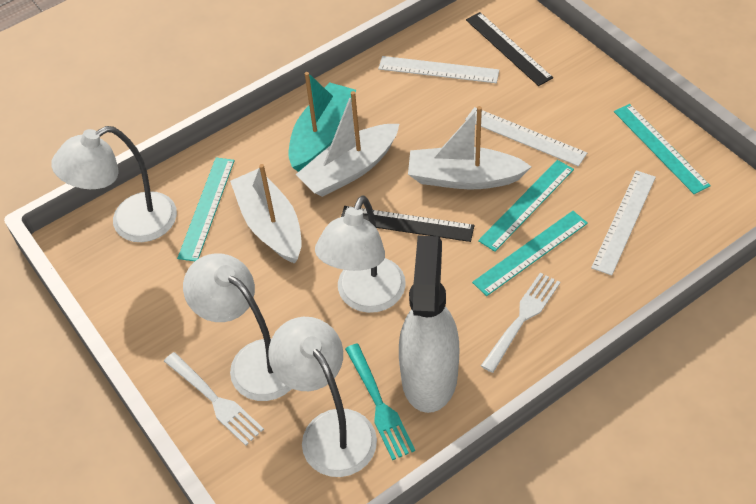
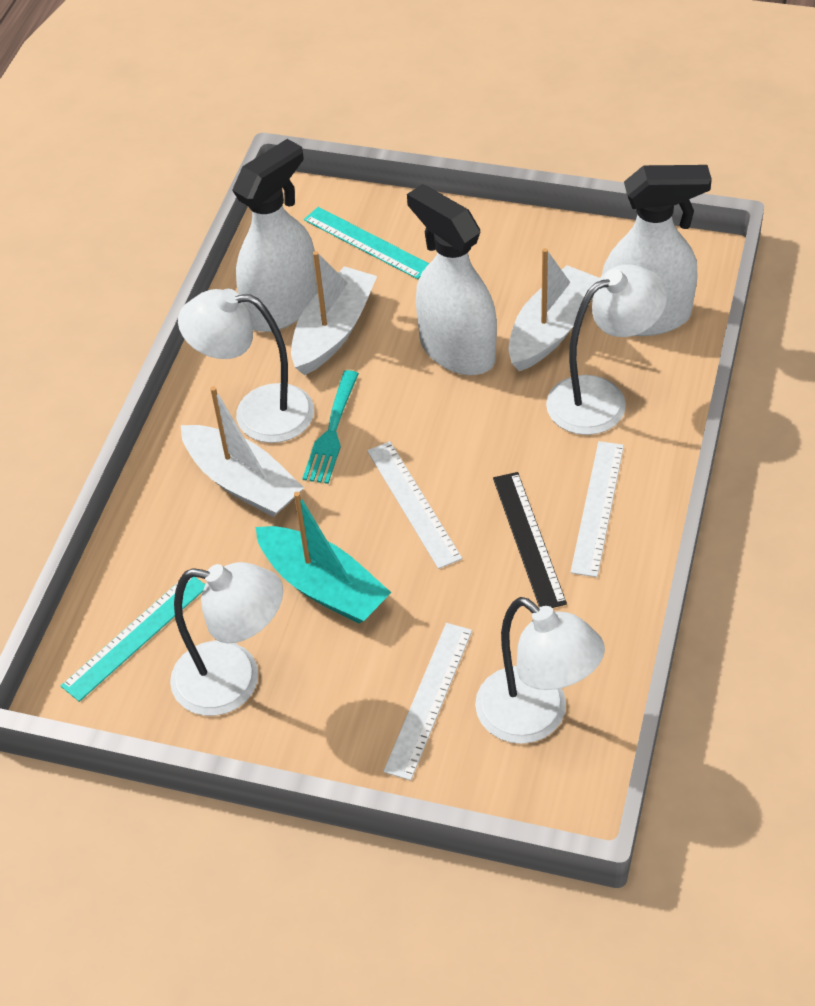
black ruler: [341,206,475,242] [466,12,553,86] = 2 -> [493,472,567,608] = 1
turquoise ruler: [177,158,235,261] [472,211,588,296] [478,160,574,252] [614,104,711,194] = 4 -> [61,577,206,702] [304,207,429,279] = 2
white fork: [164,352,264,446] [481,272,560,373] = 2 -> none = 0
white spray bottle: [399,236,459,413] = 1 -> [232,139,318,332] [407,184,497,375] [602,165,712,336] = 3

